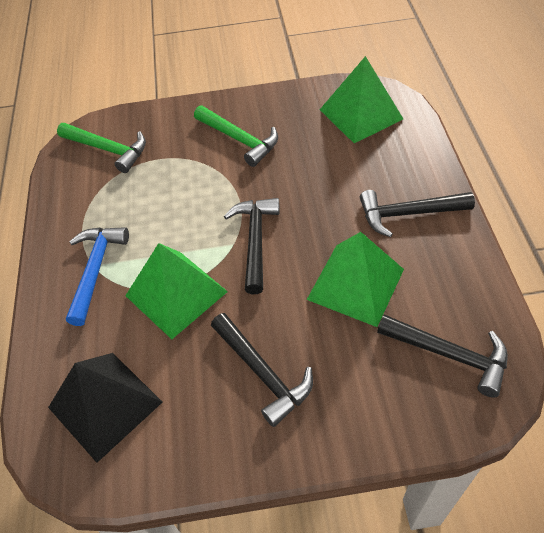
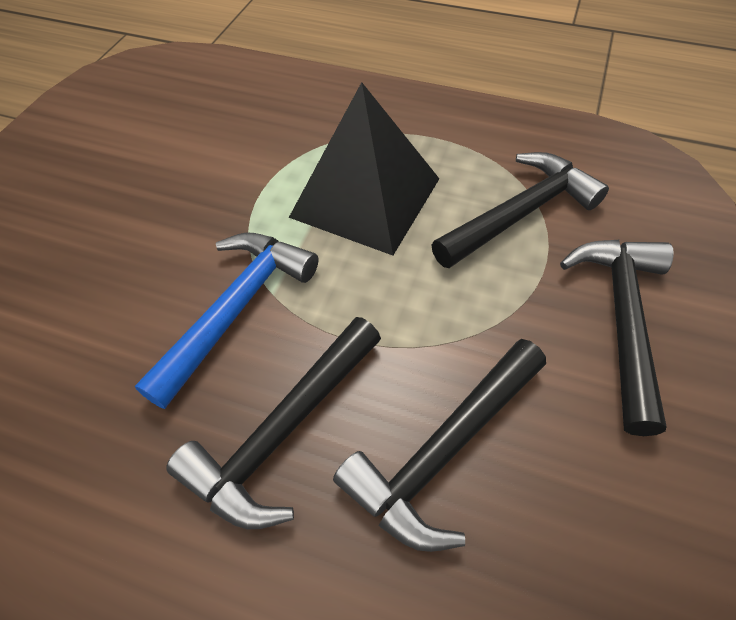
green hammer: [57,123,146,173] [194,105,278,167] = 2 -> none = 0
green pyramid: [125,243,228,339] [307,232,404,327] [320,56,403,143] = 3 -> none = 0

